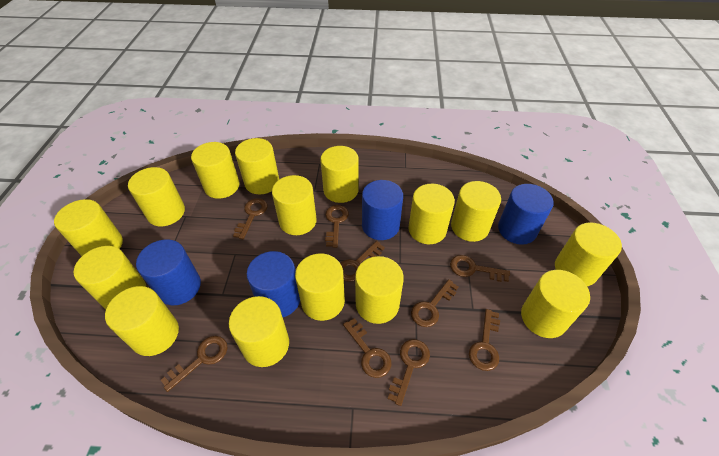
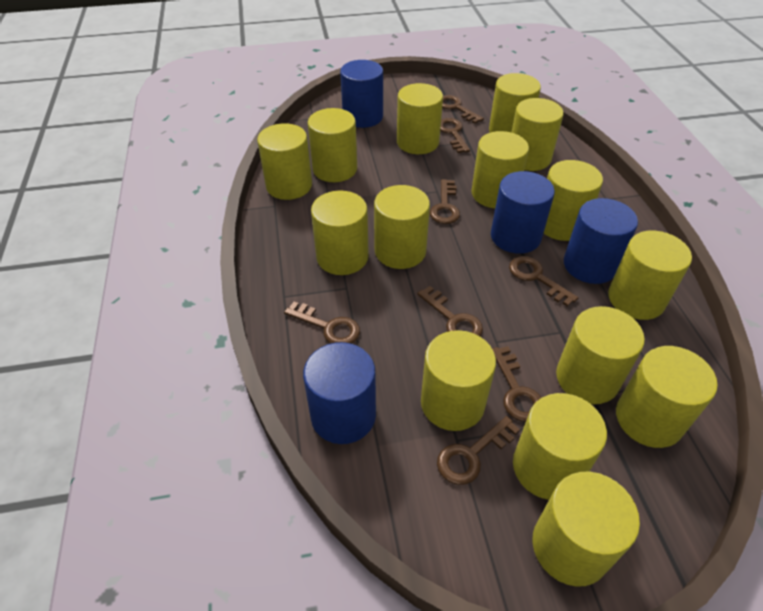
brown key: [161,336,228,392] [233,198,268,239] [325,205,349,248] [340,241,385,282] [343,318,391,378] [388,339,430,406] [411,279,458,327] [450,255,510,282] [469,309,500,371] = 9 -> [284,302,360,344] [417,286,483,336] [430,179,460,224] [437,416,520,485] [440,118,470,153] [442,95,484,124] [492,346,541,422] [509,256,579,307] = 8

